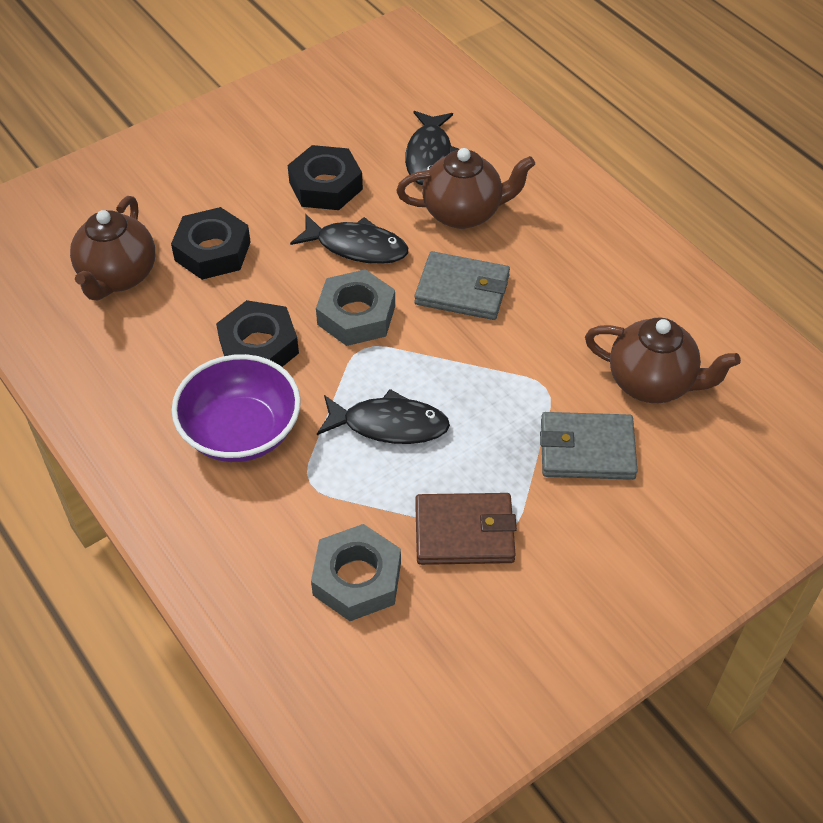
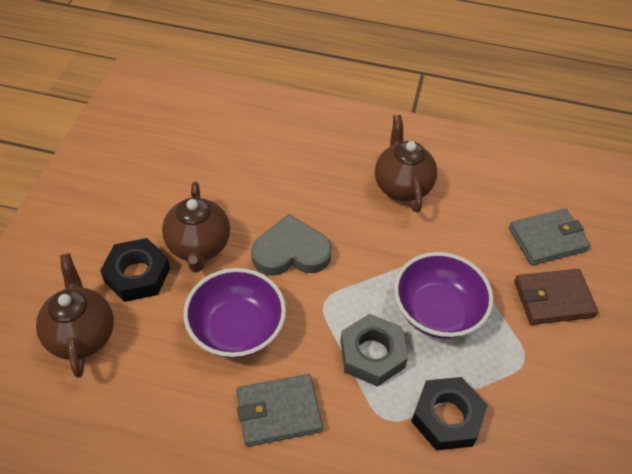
black fish: [290,214,408,264] [317,389,450,444] [405,111,459,185] = 3 -> none = 0
black nut: [171,207,251,280] [216,300,299,367] [288,145,363,210] = 3 -> [100,238,170,302] [411,377,487,451] = 2
grey heart: none = 0 -> [251,214,332,276] = 1
grey nut: [311,524,401,621] [316,269,395,346] = 2 -> [341,314,408,387] = 1
purple bowl: [172,354,301,462] = 1 -> [183,268,286,358] [394,252,493,339] = 2

